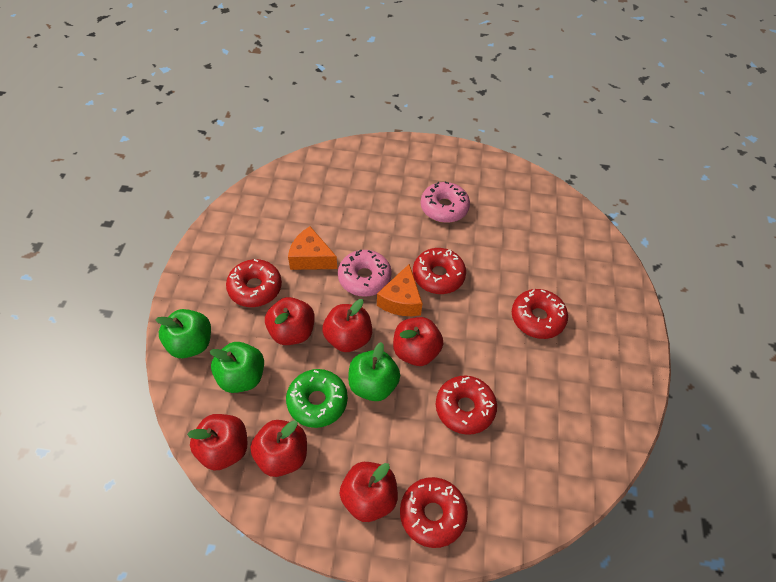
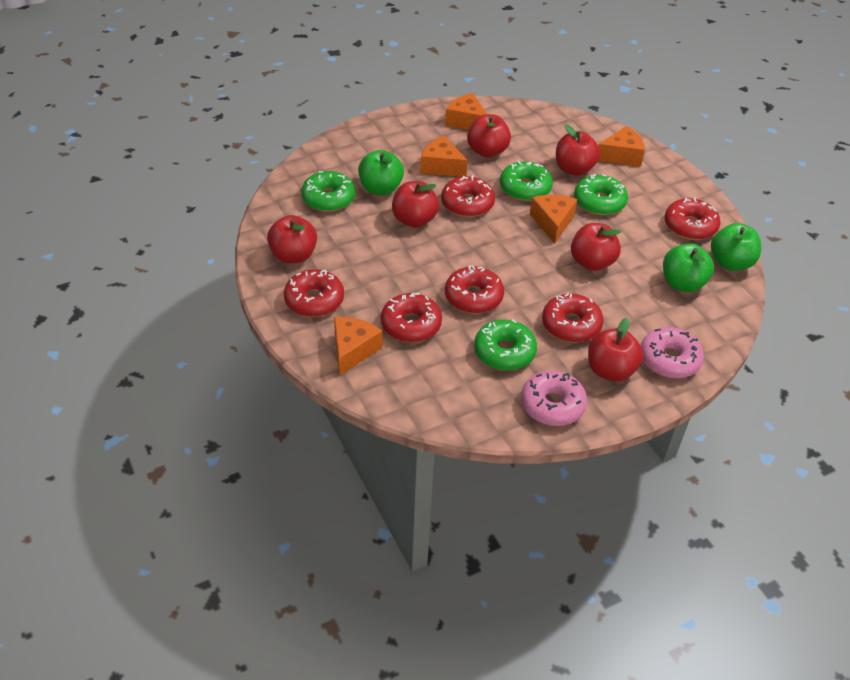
green donut: [286,369,348,428] = 1 -> [301,171,355,212] [474,319,537,371] [500,161,553,201] [574,174,628,215] = 4
orange cheese: [288,226,337,270] [377,264,423,316] = 2 -> [334,317,383,375] [420,136,468,177] [445,93,487,130] [530,195,577,243] [598,126,645,167] = 5
red donut: [226,259,282,307] [400,477,468,548] [413,248,466,294] [436,376,497,435] [512,289,568,339] = 5 -> [284,269,344,317] [381,293,442,342] [441,175,495,217] [445,265,504,313] [542,293,604,343] [665,197,720,240] = 6

